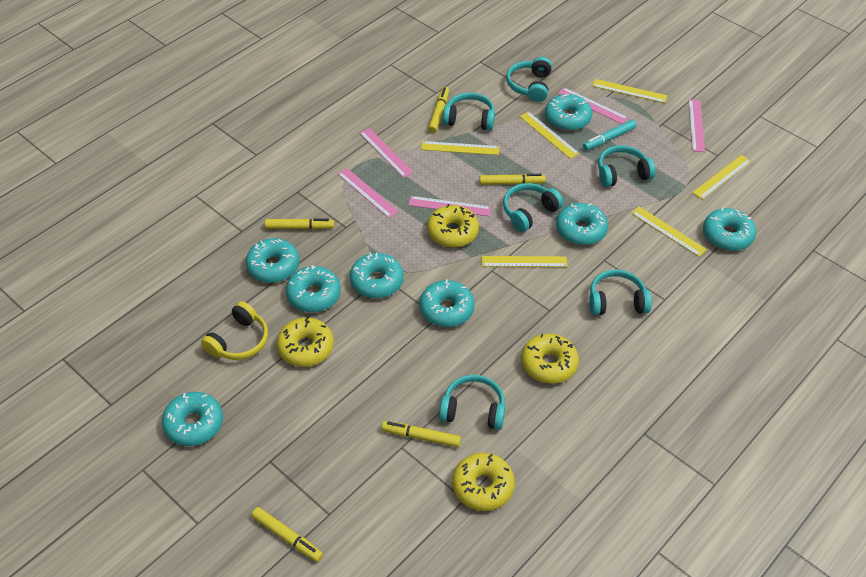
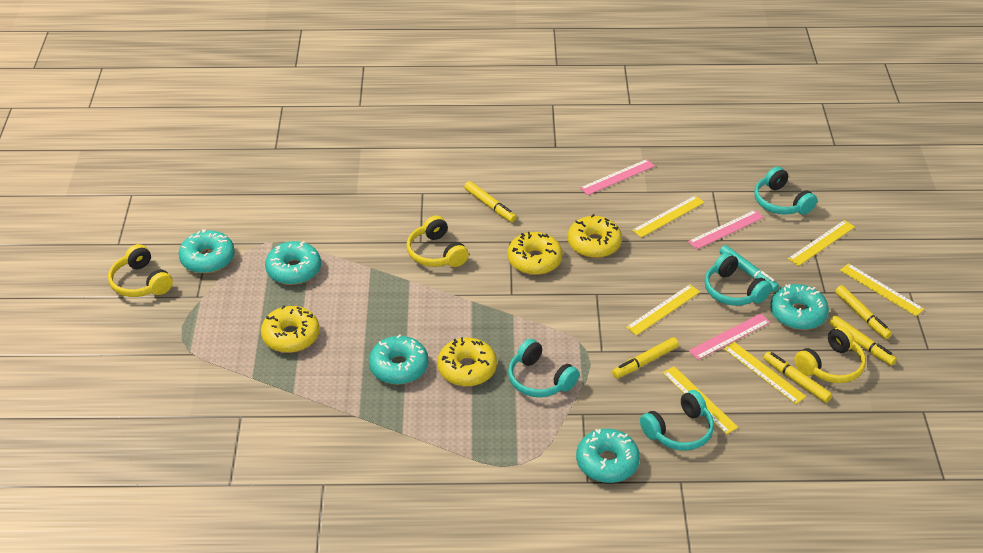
pink ruler: [338,168,399,218] [360,128,414,178] [409,196,491,216] [558,88,628,124] [689,99,705,152] = 5 -> [580,159,655,195] [688,210,764,249] [689,313,770,360] = 3
turquoise donut: [162,392,223,446] [246,238,300,283] [286,265,341,312] [350,253,404,298] [420,279,475,327] [545,94,592,131] [556,203,608,245] [703,207,756,251] = 8 -> [179,229,235,273] [265,241,321,285] [369,334,428,384] [576,429,640,483] [770,284,829,330] = 5
turquoise headphones: [439,375,505,430] [443,92,495,131] [503,183,563,232] [506,57,552,102] [589,269,652,315] [598,145,656,187] = 6 -> [508,339,579,397] [640,390,714,451] [704,252,772,306] [754,166,817,215] = 4
yellow headphones: [201,301,268,360] = 1 -> [108,244,173,297] [406,216,469,267] [794,326,866,383] = 3

